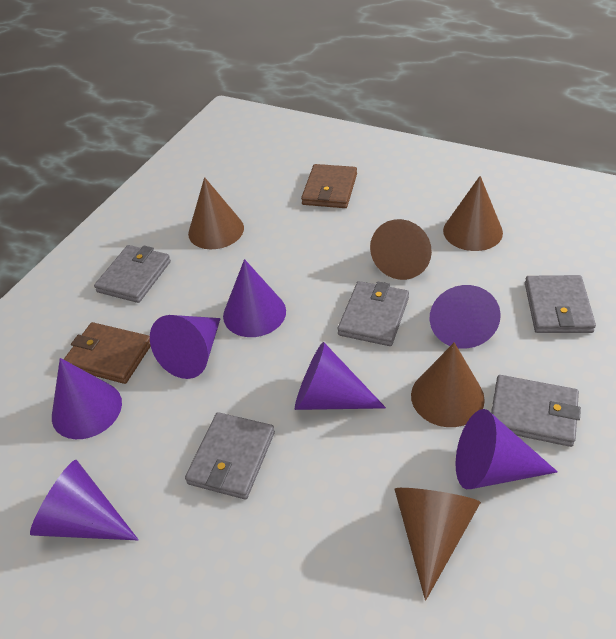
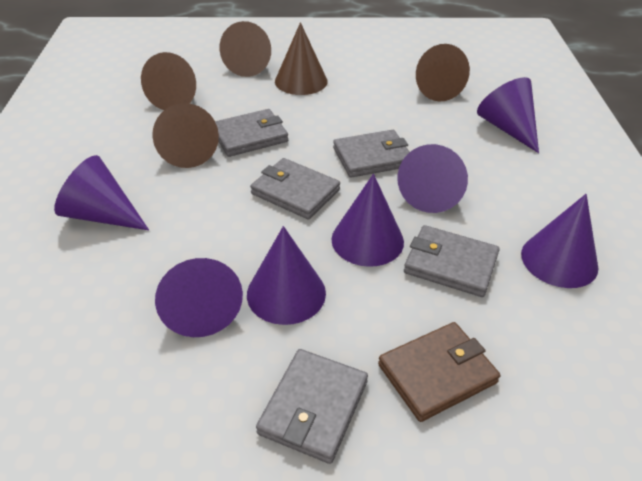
brown wallet: [64,322,151,384] [301,164,357,208] = 2 -> [378,322,500,422] = 1

